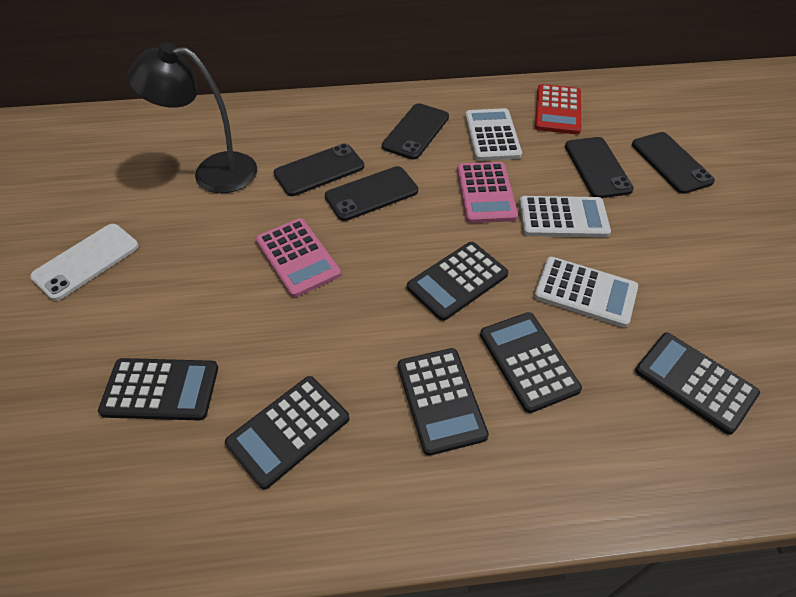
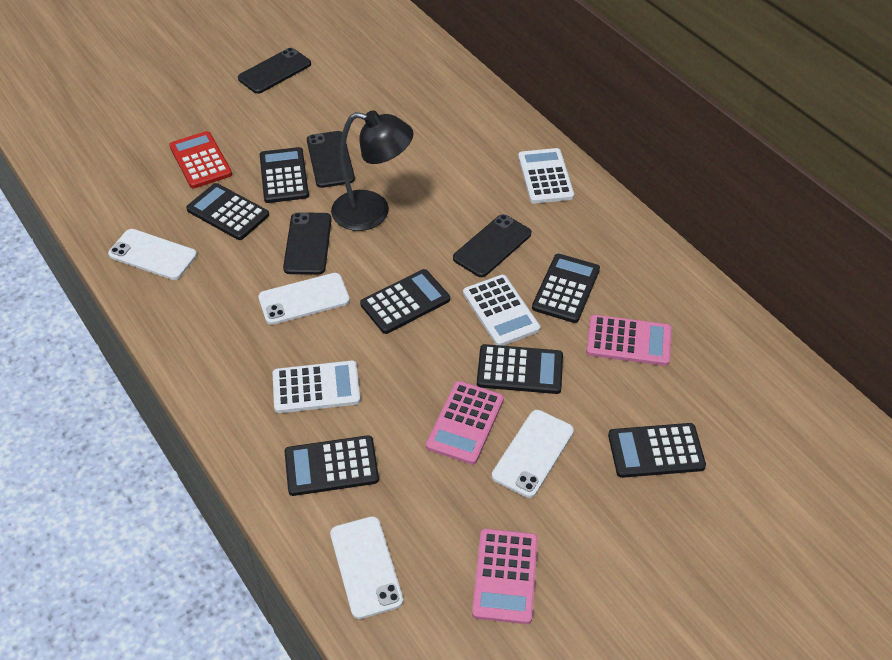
black calculator: [98,358,218,421] [225,376,349,490] [398,348,489,456] [407,242,508,321] [480,312,582,413] [635,332,760,435] = 6 -> [186,183,269,240] [260,147,309,203] [285,435,379,496] [360,269,450,334] [477,344,563,394] [532,254,600,323] [608,423,706,478] = 7
black phone: [274,144,364,196] [325,166,418,221] [382,103,449,160] [565,137,634,198] [632,132,715,194] = 5 -> [238,48,311,94] [283,212,332,275] [307,131,355,188] [453,214,531,277] = 4
pink calculator: [256,218,341,297] [457,162,518,223] = 2 -> [426,381,504,465] [472,529,538,624] [586,315,672,366] = 3
white phone: [30,224,139,301] = 1 -> [108,229,197,280] [258,273,350,325] [330,516,403,619] [492,410,574,498] = 4

